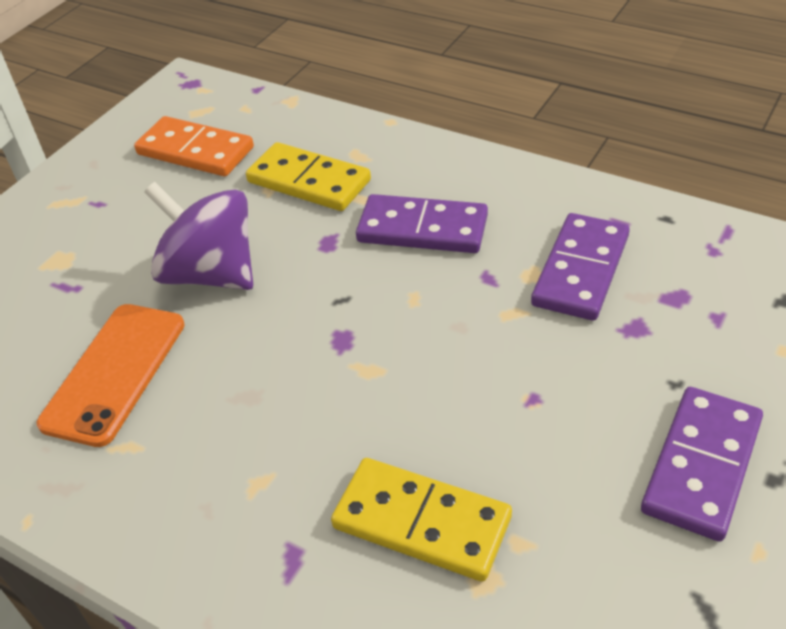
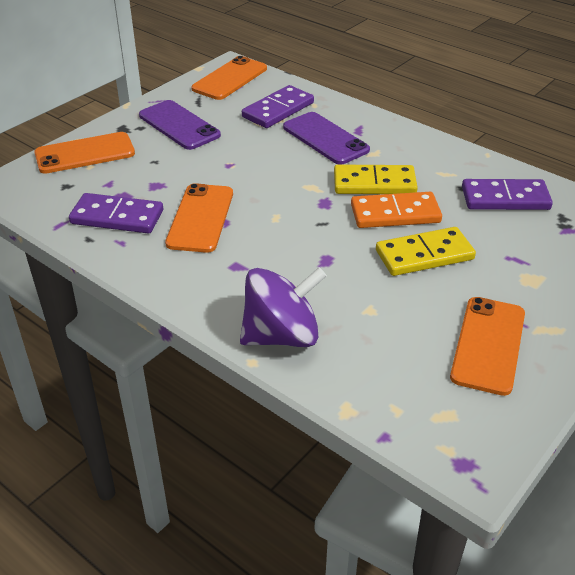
orange phone: [37,304,185,447] = 1 -> [34,132,135,174] [165,183,233,253] [191,56,267,100] [450,297,525,396] = 4
purple phone: none = 0 -> [139,100,221,150] [283,112,370,164] = 2

